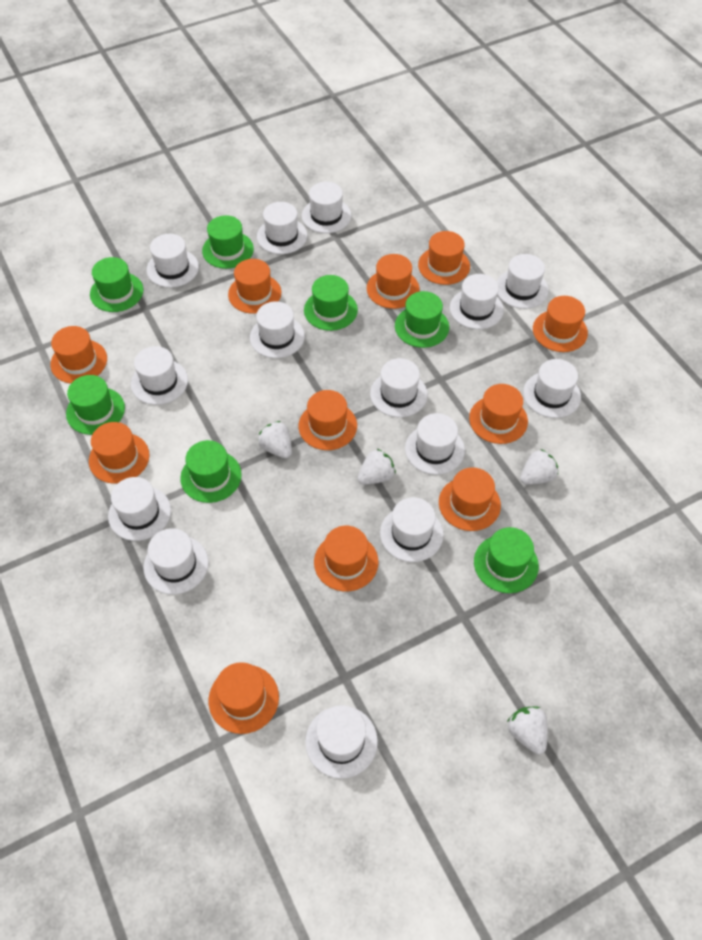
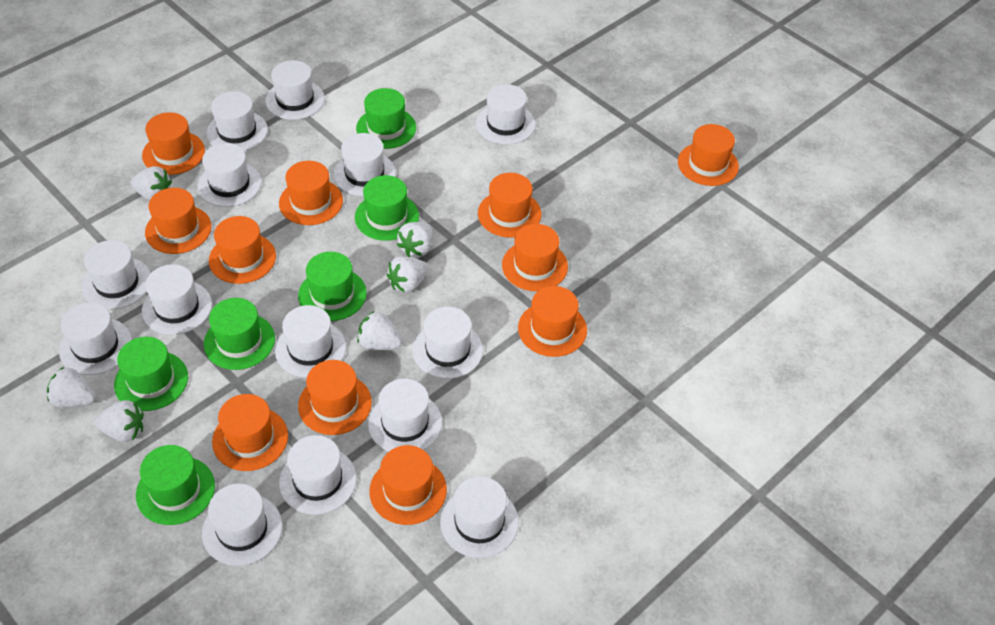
green hat: [66,375,125,435] [90,257,143,312] [180,440,242,503] [202,215,254,269] [304,275,358,331] [395,291,449,348] [474,527,539,593] = 7 -> [114,337,188,411] [136,445,215,525] [204,298,275,370] [298,252,367,321] [355,175,419,241] [356,88,416,149] = 6
white strawberry: [258,421,292,458] [358,449,396,485] [507,706,548,754] [520,449,558,485] = 4 -> [47,367,96,407] [95,400,144,442] [131,166,172,201] [357,311,403,350] [387,256,428,293] [397,222,433,257] = 6

